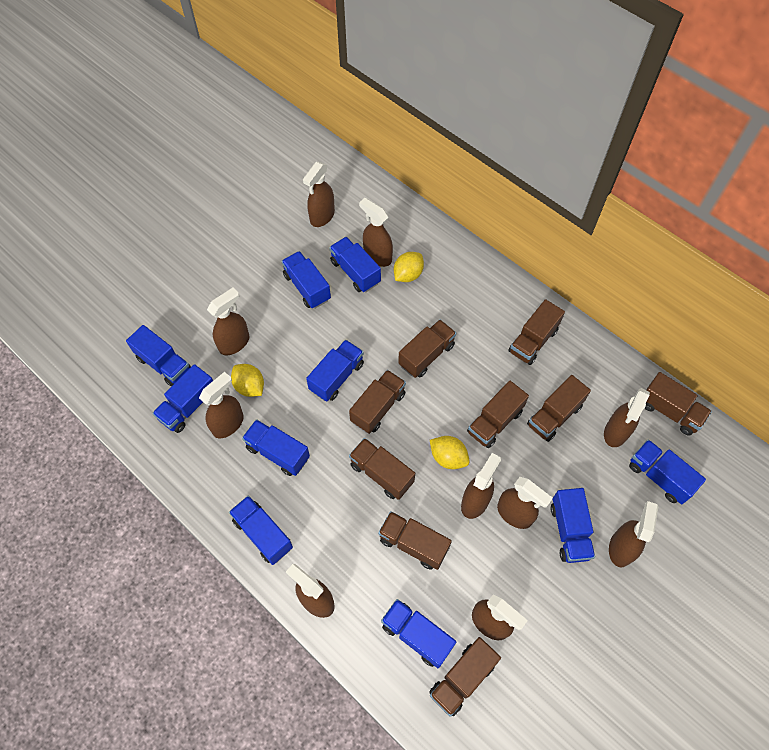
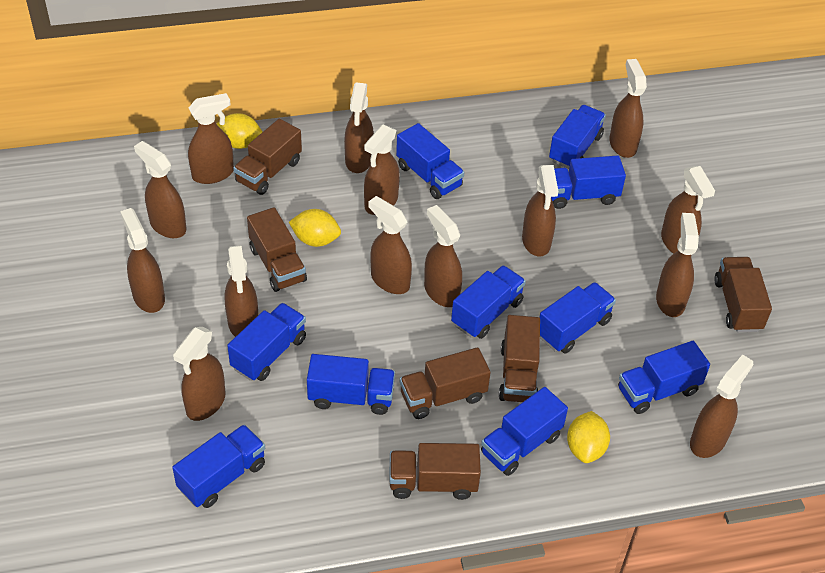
brown spray bottle: [199,372,244,438] [207,288,249,355] [286,564,335,618] [303,162,335,227] [359,198,393,267] [461,453,501,519] [472,594,528,640] [497,477,553,529] [604,388,650,447] [609,501,658,567] = 10 -> [120,208,165,313] [134,141,187,238] [173,327,225,421] [188,93,234,184] [224,245,258,337] [344,82,374,173] [364,125,400,215] [368,196,412,294] [424,205,462,307] [522,165,558,257] [609,59,647,158] [656,213,699,317] [661,166,715,254] [690,355,753,458] = 14
brown truck: [349,370,406,434] [349,438,415,500] [378,511,452,570] [398,320,456,378] [429,637,501,717] [467,381,529,448] [508,299,565,365] [527,375,591,442] [645,372,712,435] = 9 -> [233,119,302,195] [247,207,307,292] [390,443,481,500] [400,347,491,419] [499,315,540,402] [714,257,772,332] = 6

